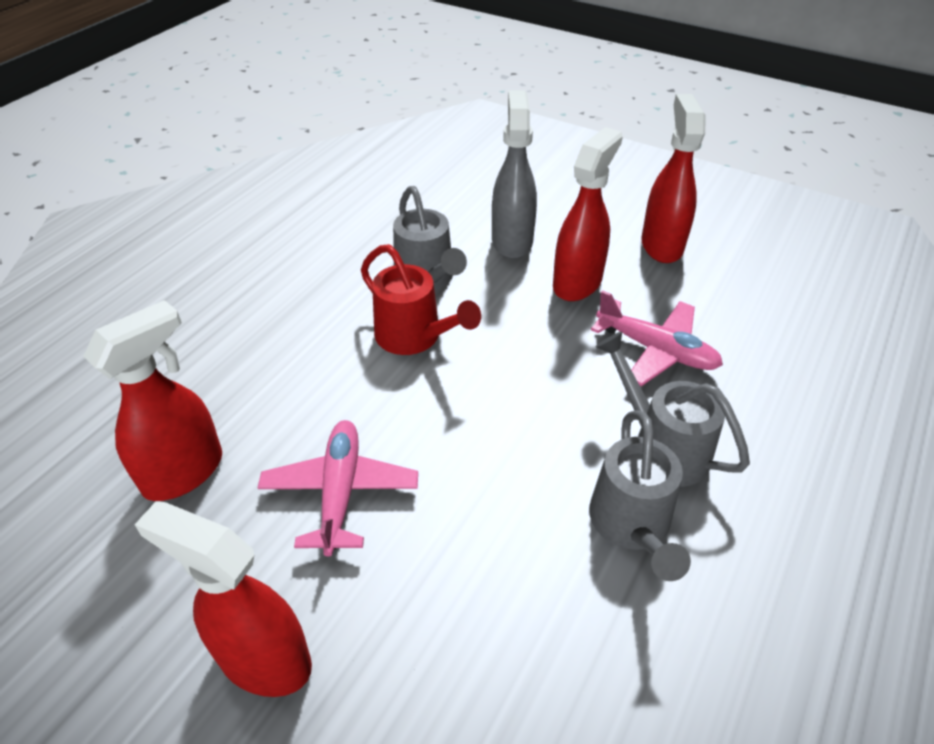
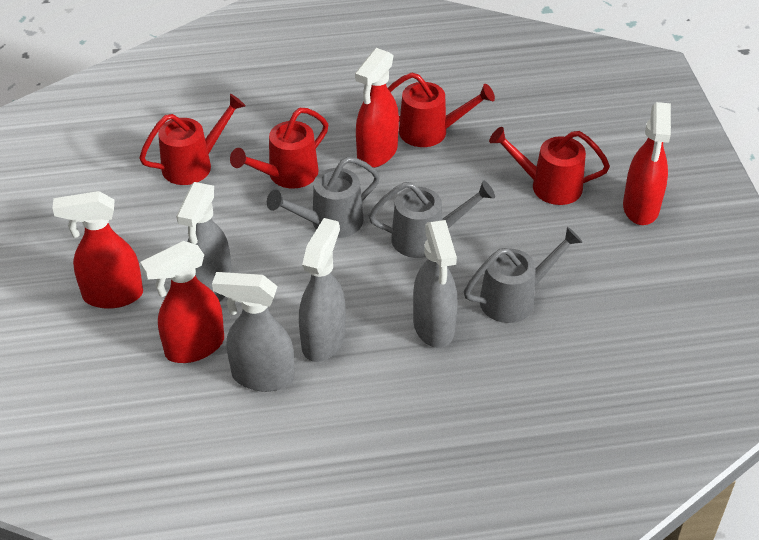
grey spray bottle: [492,90,537,259] = 1 -> [176,182,232,302] [212,272,294,392] [299,218,346,362] [413,220,458,348] = 4
pink plane: [258,420,418,556] [591,290,723,386] = 2 -> none = 0
red watering can: [361,244,481,355] = 1 -> [139,94,245,185] [230,108,328,189] [388,72,495,147] [489,127,610,205] = 4

